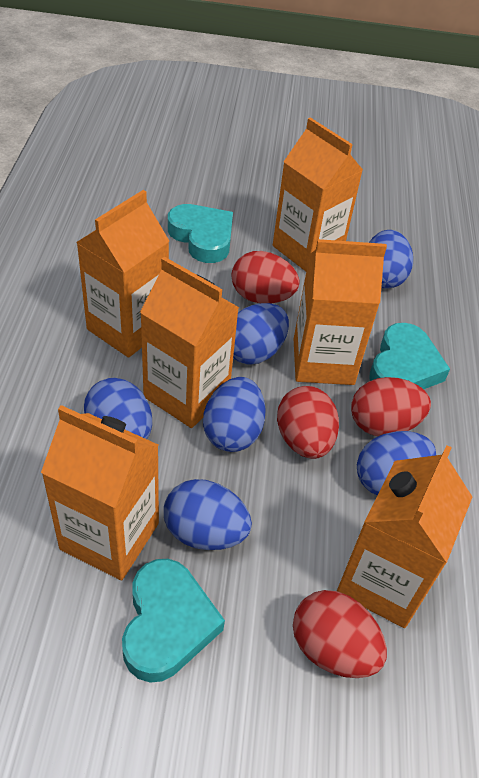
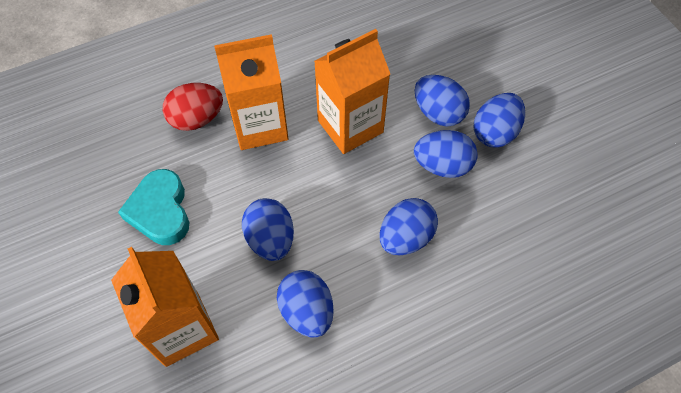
orange carton: [41,405,159,580] [76,190,169,358] [140,257,239,428] [273,117,363,271] [294,239,387,385] [337,445,472,628] = 6 -> [111,247,219,367] [214,34,288,150] [314,29,390,154] = 3
red egg: [231,251,300,303] [277,386,339,459] [293,590,387,678] [351,377,431,436] = 4 -> [163,83,223,131] = 1
turquoise heart: [122,559,225,683] [168,204,233,263] [369,323,450,389] = 3 -> [118,169,190,245] = 1

